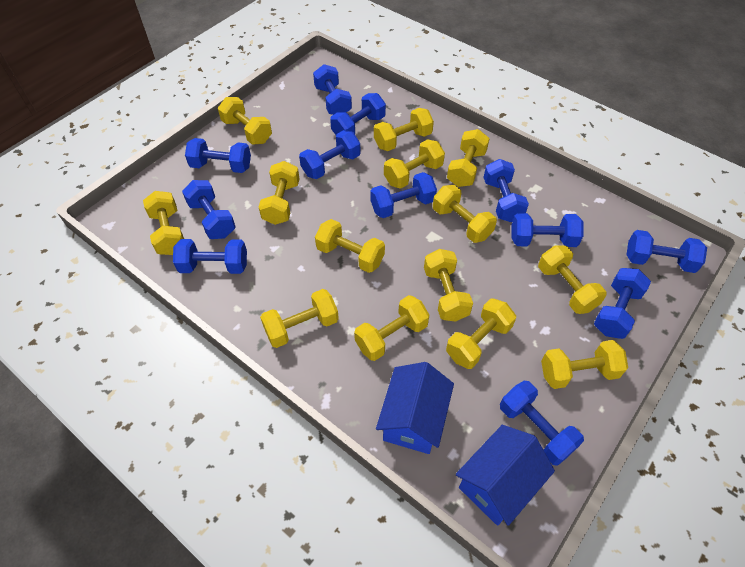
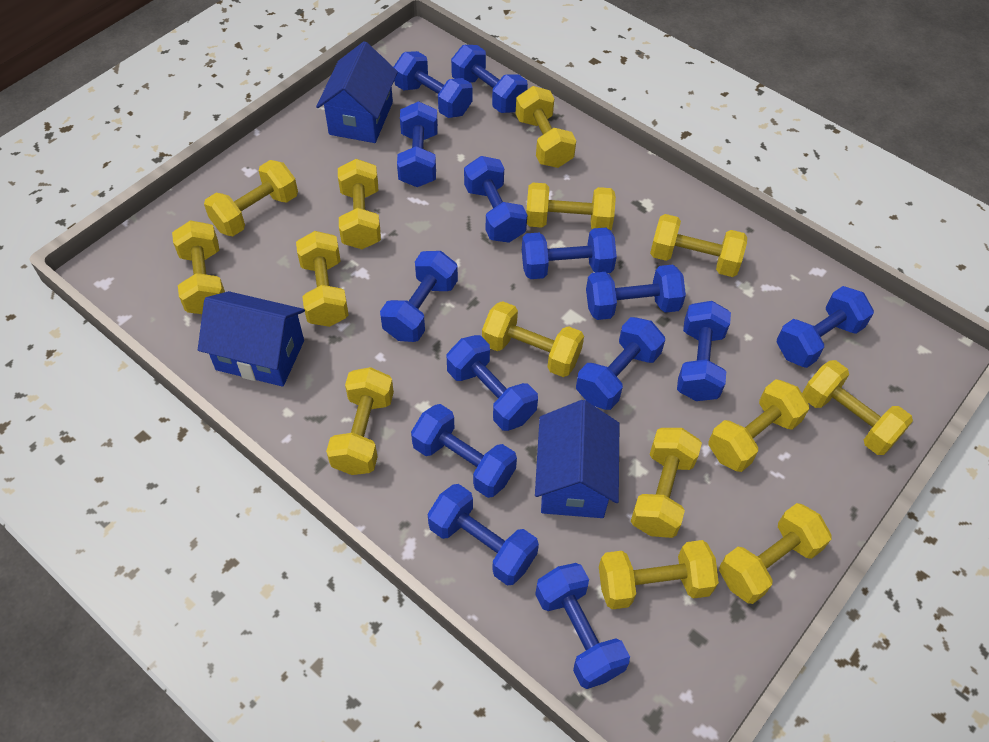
blue dumbbell: [173,239,247,274] [182,180,235,239] [185,138,251,173] [299,130,361,179] [313,64,352,115] [330,93,386,135] [370,172,437,218] [483,159,529,222] [500,381,584,466] [512,213,584,247] [594,268,651,339] [626,230,707,273] = 12 -> [380,251,458,342] [394,51,473,118] [397,101,438,187] [411,404,517,498] [428,484,539,585] [447,335,538,431] [451,45,528,113] [464,156,527,243] [522,228,617,279] [535,563,630,689] [576,317,665,410] [586,265,686,320] [677,301,731,401] [777,286,874,368] = 14
blue house: [376,362,454,454] [456,425,555,526] = 2 -> [198,291,305,387] [316,41,398,143] [535,400,620,518] = 3

